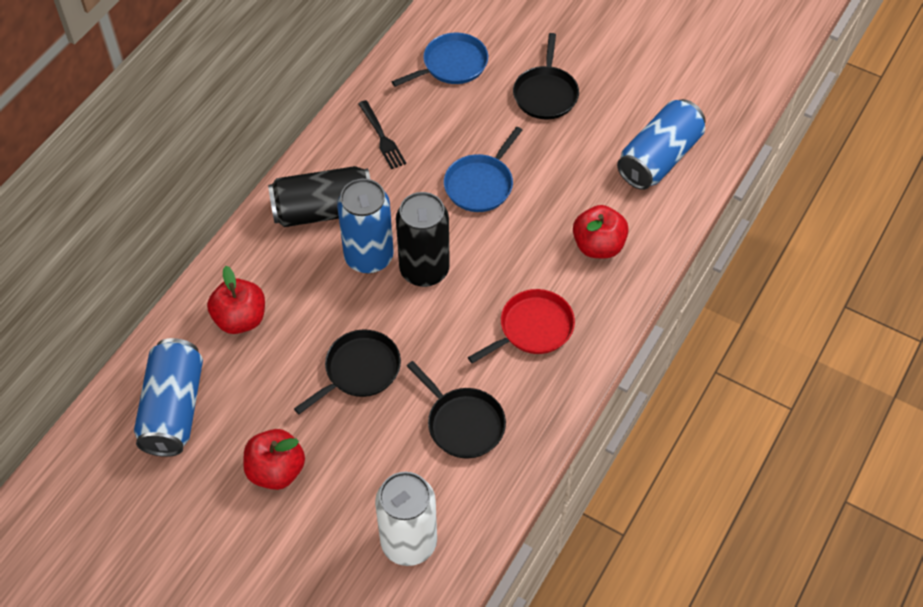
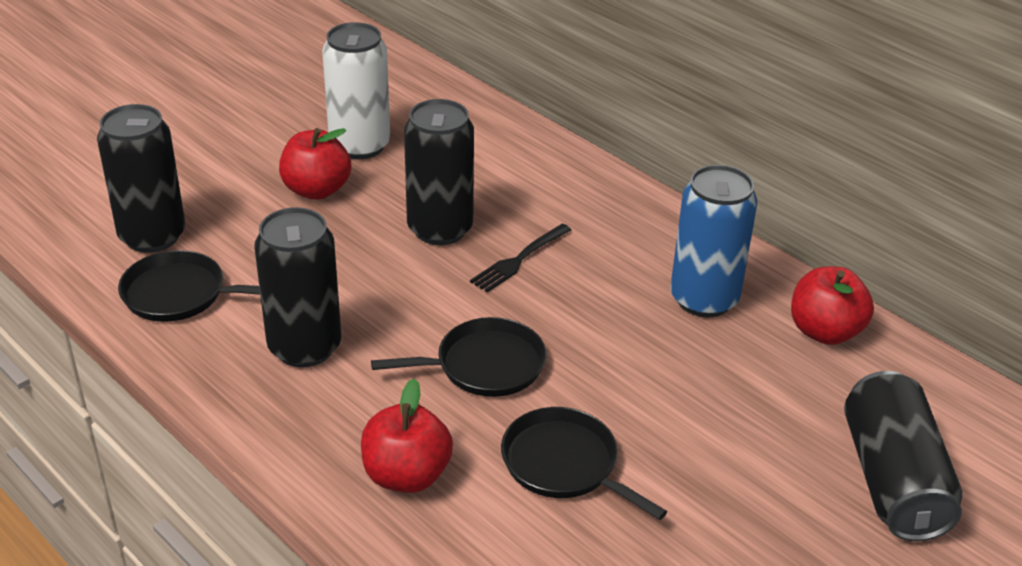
black can: [268,166,371,227] [396,192,450,287] = 2 -> [97,104,185,253] [254,207,341,367] [404,99,474,245] [844,371,962,541] = 4
blue can: [134,338,203,457] [337,179,394,274] [617,99,705,190] = 3 -> [670,165,757,317] = 1
blue pan: [392,33,488,87] [444,127,522,212] = 2 -> none = 0
red pan: [468,289,575,363] = 1 -> none = 0

